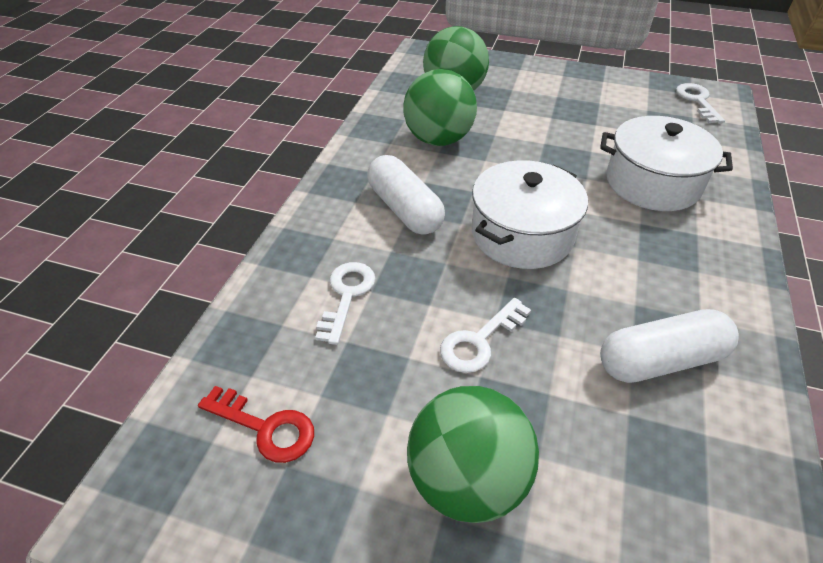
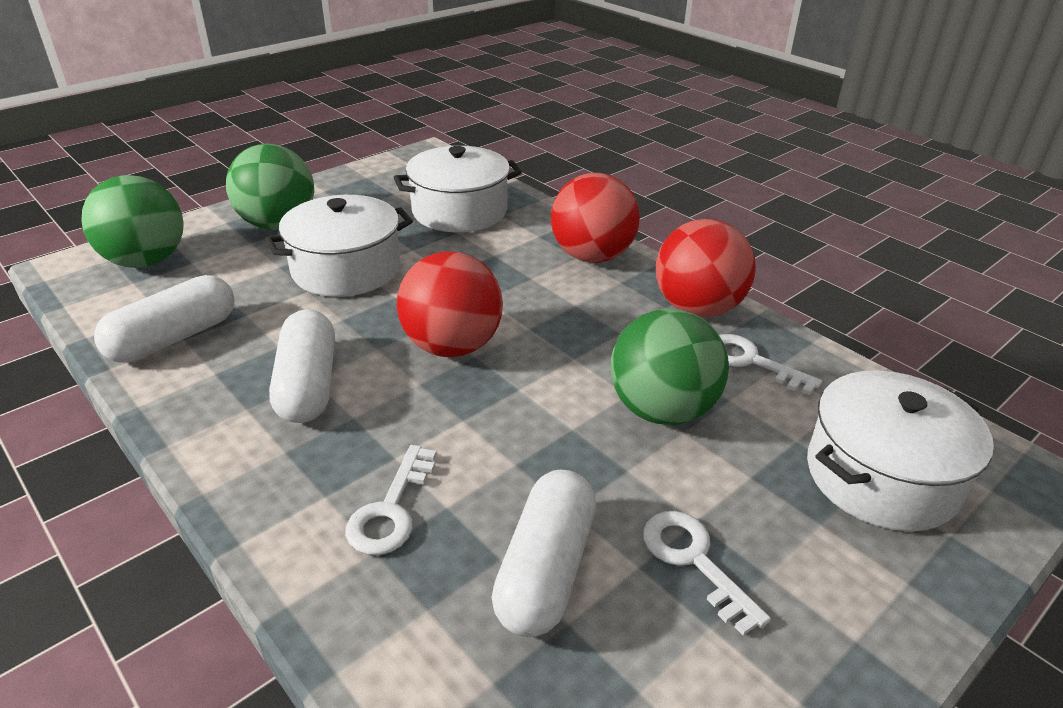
red ball: none = 0 -> [397,251,503,357] [551,173,640,263] [656,219,756,317] = 3
red key: [198,386,314,463] = 1 -> none = 0
white capsule: [367,155,445,235] [600,309,739,383] = 2 -> [94,275,235,363] [269,309,335,423] [492,470,596,637] = 3
white pot: [472,160,588,269] [600,116,733,211] = 2 -> [265,195,413,297] [393,146,522,232] [807,370,994,531] = 3

